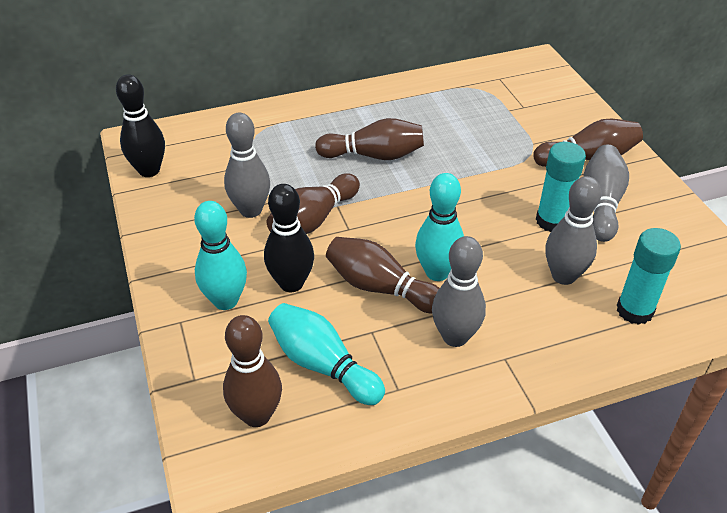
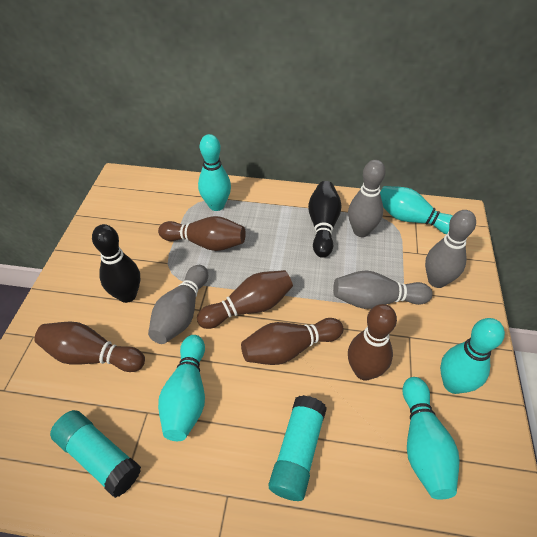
turquoise bowling pin: [194,201,247,310] [268,303,385,405] [415,173,464,281] = 3 -> [158,335,205,441] [198,134,231,211] [380,186,453,234] [402,377,460,500] [440,318,505,394] = 5

